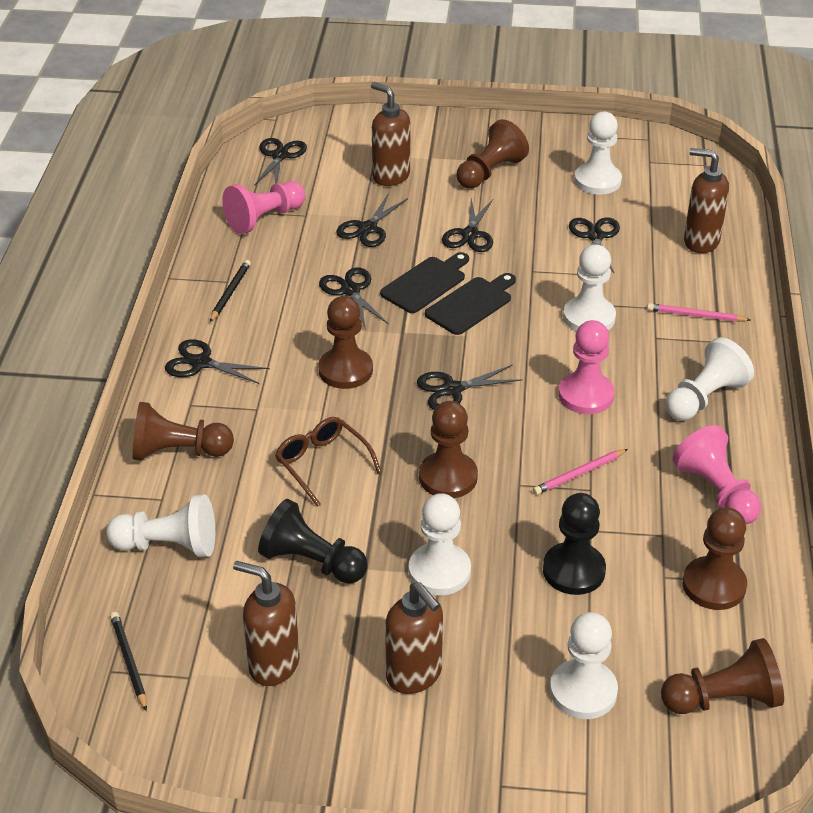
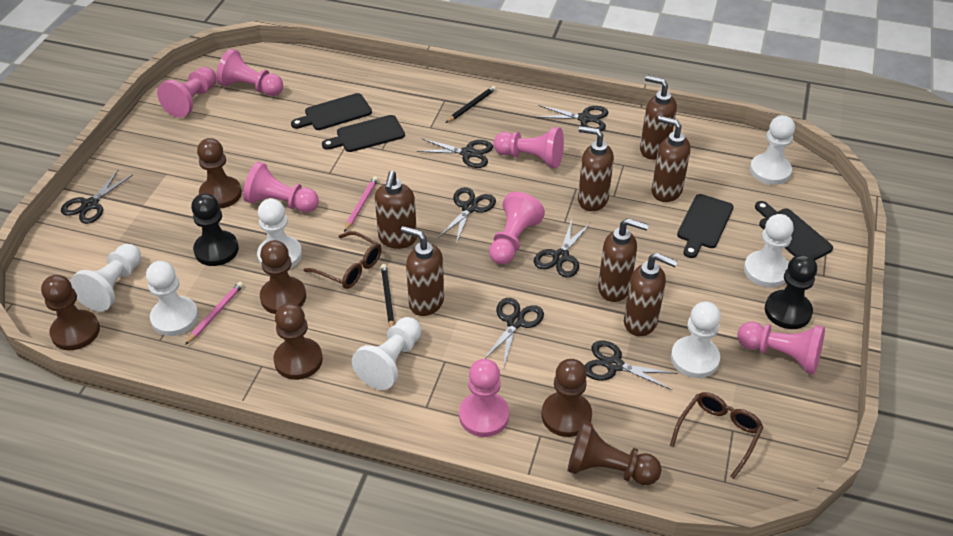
black cutting board: [380,252,469,313] [425,273,516,335] = 2 -> [291,93,372,130] [322,115,405,152] [677,194,734,258] [755,201,833,260] = 4
brown glasses: [275,417,381,507] = 1 -> [303,231,382,289] [670,392,764,479] = 2
brown soap dispenser: [233,561,300,686] [371,82,410,186] [385,582,443,694] [684,148,729,253] = 4 -> [375,171,417,249] [401,226,444,316] [578,126,614,211] [598,218,649,302] [624,253,678,336] [640,75,677,160] [652,116,691,202] = 7
pink pawn: [222,181,305,234] [558,320,614,414] [673,425,761,524] = 3 -> [157,67,217,118] [216,49,283,96] [243,162,319,213] [459,359,509,437] [489,192,545,265] [493,127,564,168] [737,322,825,375] = 7
white pawn: [106,494,215,557] [409,493,471,596] [550,612,618,719] [563,244,616,332] [574,112,622,195] [666,337,754,421] = 6 -> [70,244,141,312] [146,261,198,336] [257,199,302,269] [352,317,422,390] [671,301,721,378] [744,214,794,287] [750,115,795,185] = 7

